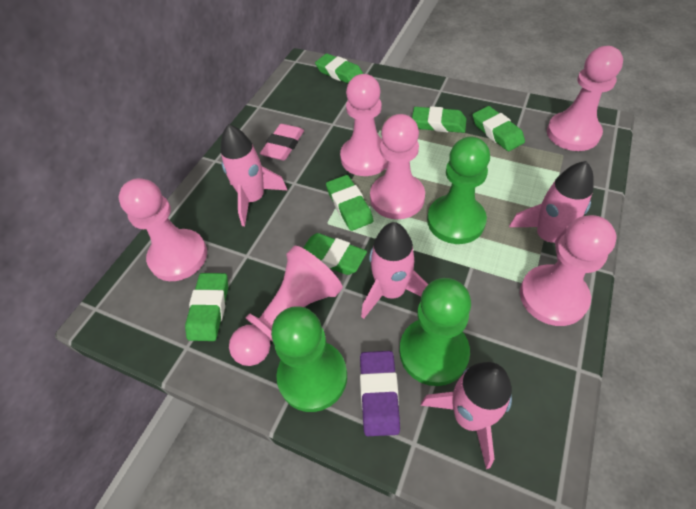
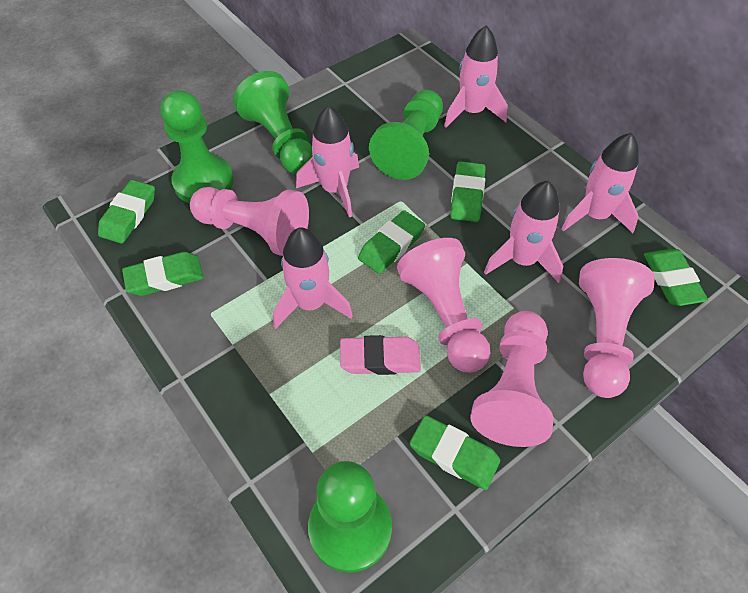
green pawn: [271,306,347,412] [399,278,471,386] [427,137,490,244] = 3 -> [161,90,234,203] [233,71,313,174] [308,461,392,573] [369,90,443,180] = 4
pink pawn: [119,178,207,281] [229,246,343,366] [340,74,388,176] [370,114,425,219] [520,215,616,326] [547,46,623,151] = 6 -> [190,187,309,256] [397,238,490,373] [470,311,553,447] [579,258,655,398] = 4
pink rocket: [221,124,287,226] [361,222,428,319] [421,362,512,469] [509,161,594,260] = 4 -> [273,227,353,329] [296,105,359,217] [444,25,508,128] [484,181,563,283] [561,133,639,233] = 5
purple eraser: [360,351,400,436] = 1 -> none = 0

